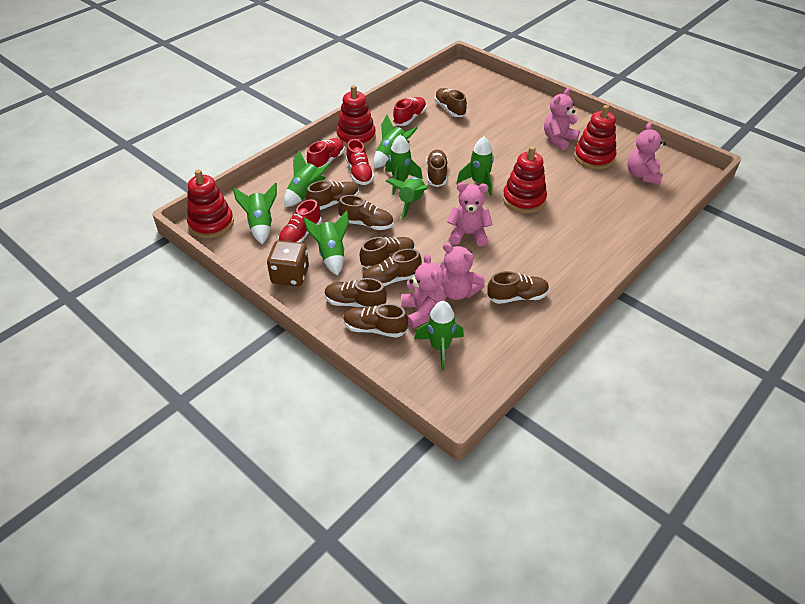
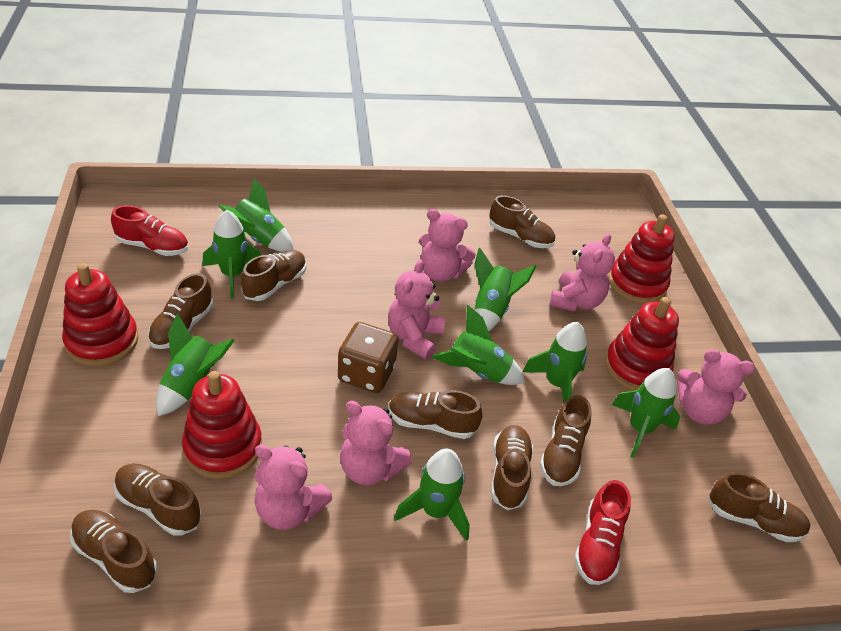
pink teddy bear: [401,254,446,328] [440,243,485,300] [447,182,493,246] [544,88,580,151] [628,122,666,185] = 5 -> [254,445,333,530] [340,401,412,486] [388,259,445,360] [419,209,476,282] [549,233,615,311] [677,349,755,425] = 6
red shoe: [278,199,322,243] [307,138,345,169] [346,139,374,185] [393,97,427,126] = 4 -> [111,205,189,256] [574,480,631,585] = 2

